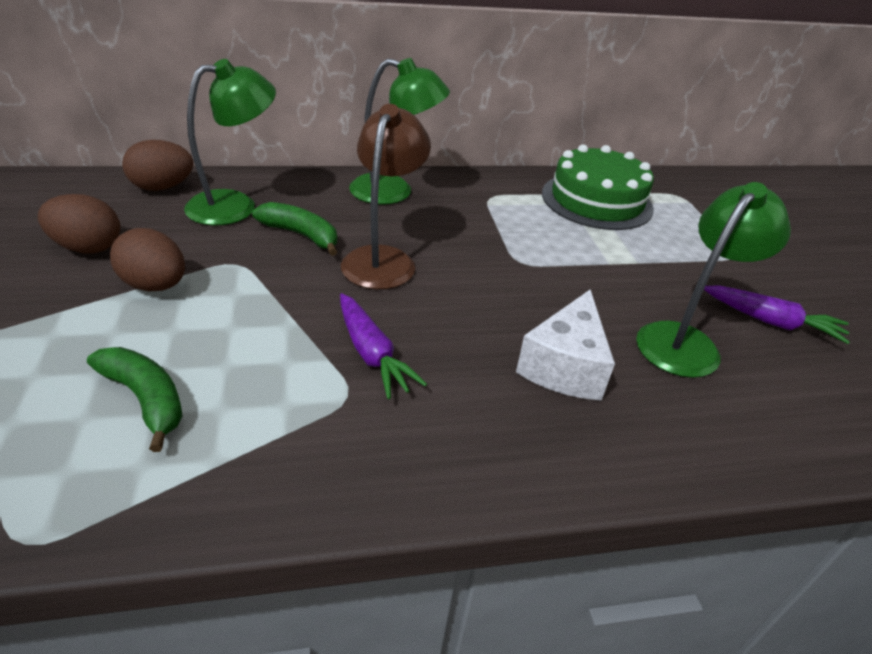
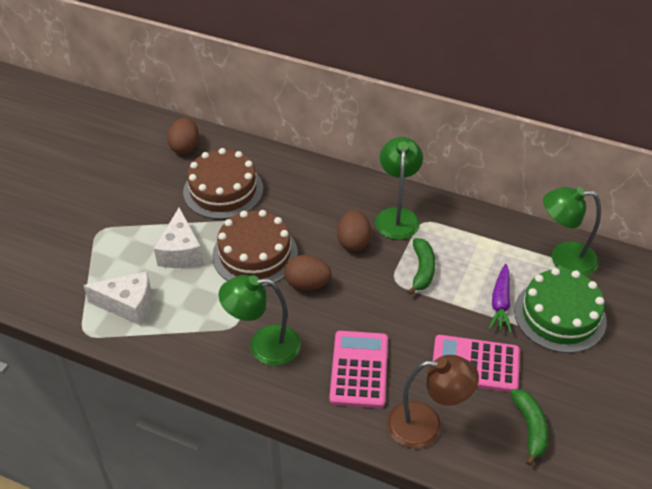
brown cake: none = 0 -> [183,148,263,219] [212,210,298,286] = 2
pink calculator: none = 0 -> [329,331,388,408] [433,335,520,392] = 2
purple carrot: [340,293,427,399] [704,285,850,344] = 2 -> [489,264,512,333] = 1
white cheese: [516,289,615,401] = 1 -> [83,271,152,325] [154,208,203,268] = 2

